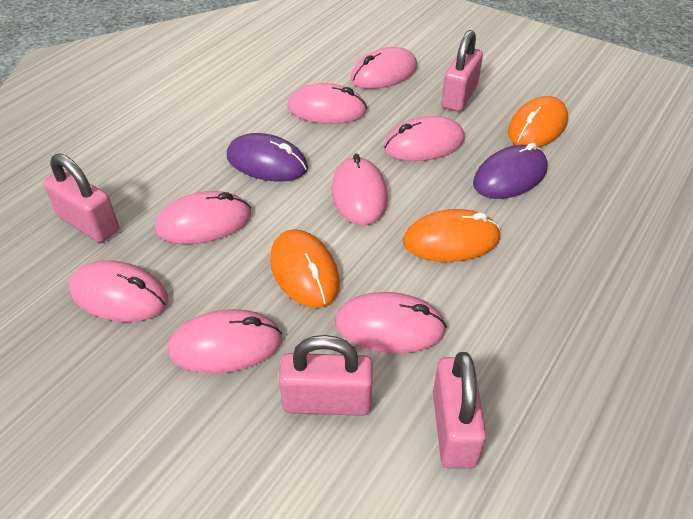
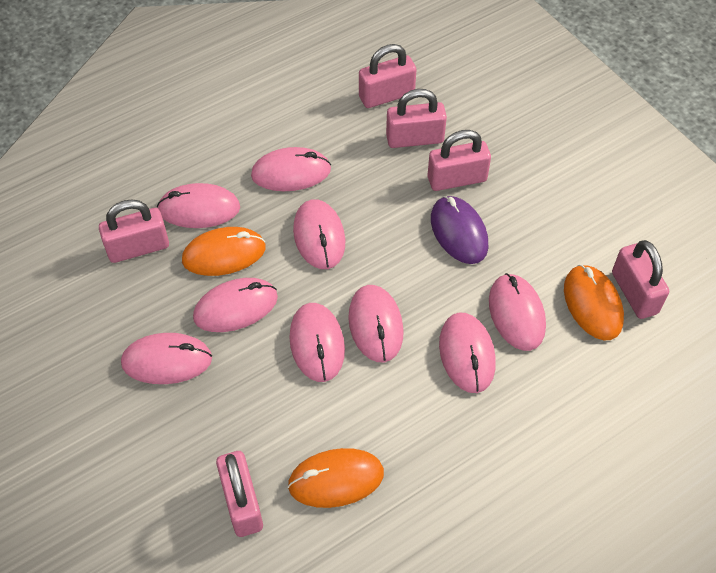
pink mouse: [69,260,169,322] [155,191,251,244] [168,309,282,374] [287,83,367,124] [332,154,388,225] [335,292,447,353] [351,47,417,89] [384,116,465,161] = 8 -> [121,333,212,384] [157,183,240,228] [193,278,278,332] [251,147,331,191] [289,303,345,382] [293,199,345,269] [348,285,404,362] [439,313,496,393] [489,273,546,351] = 9
pink padlock: [43,153,119,243] [279,335,373,416] [433,352,486,469] [441,30,483,112] = 4 -> [99,199,169,263] [216,451,263,537] [359,44,417,108] [386,89,447,148] [427,130,491,191] [612,240,669,319] = 6
purple mouse: [227,133,308,181] [473,143,548,199] = 2 -> [431,196,488,264] = 1

